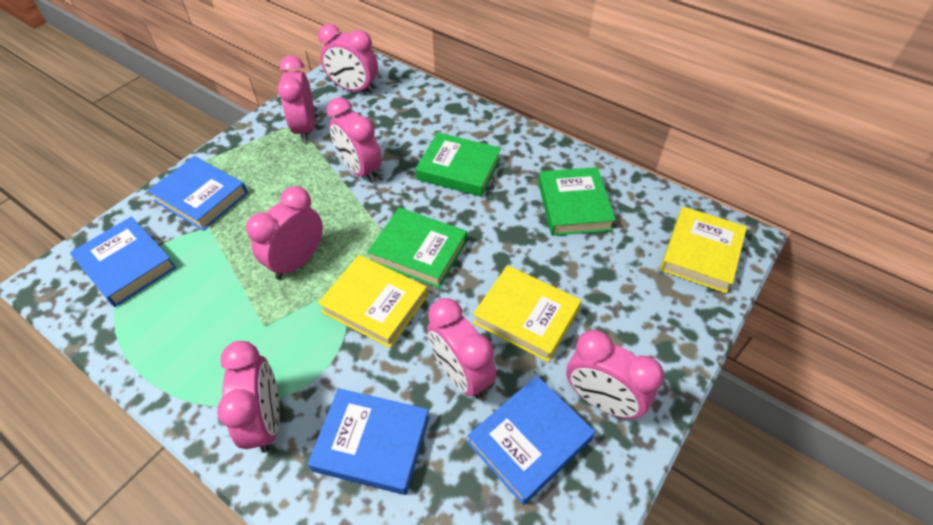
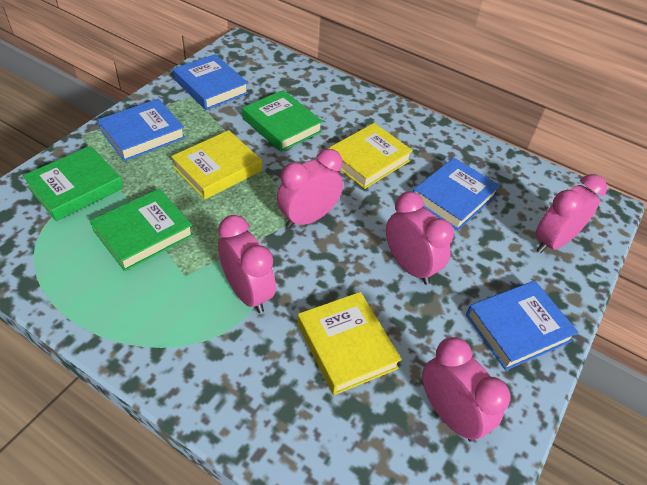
pink clock: [217,341,280,453] [246,186,323,280] [278,56,315,143] [318,24,378,94] [327,97,382,183] [427,298,496,399] [566,330,664,419] = 7 -> [218,215,276,313] [277,149,343,228] [386,192,454,284] [422,337,510,442] [536,174,607,253] = 5

